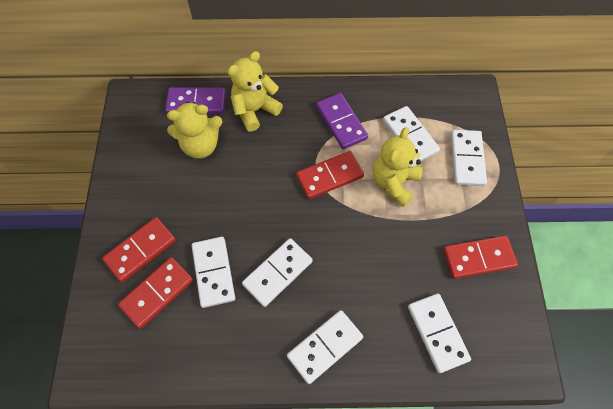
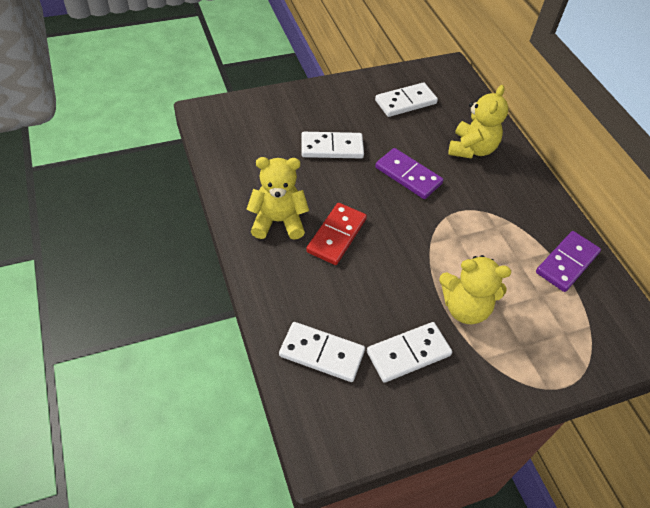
red domino: [102,217,176,283] [118,257,193,329] [296,151,364,199] [443,236,518,279] = 4 -> [306,203,367,265] = 1
white domino: [192,237,235,308] [242,238,313,307] [287,310,363,384] [383,106,440,161] [408,294,471,373] [451,130,487,186] = 6 -> [279,322,365,382] [301,132,364,158] [367,322,452,383] [375,83,438,117] = 4

